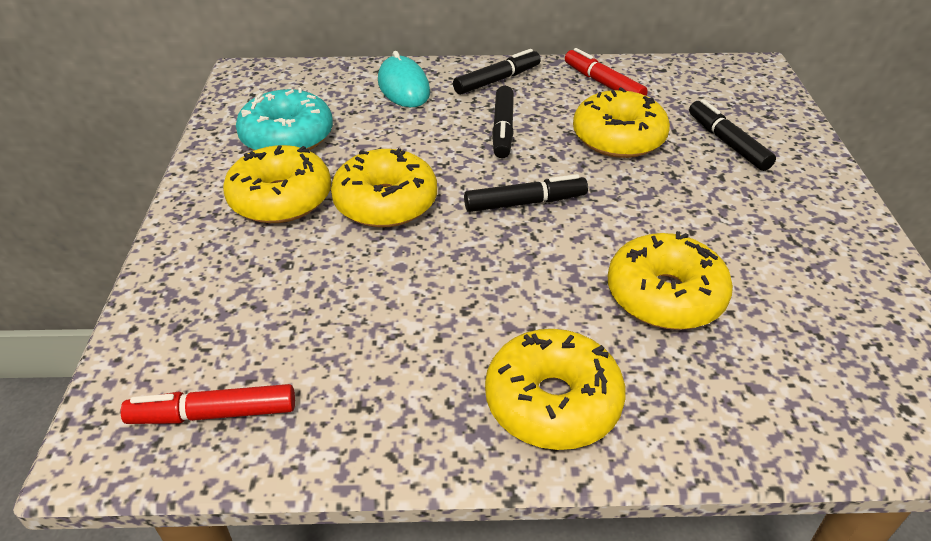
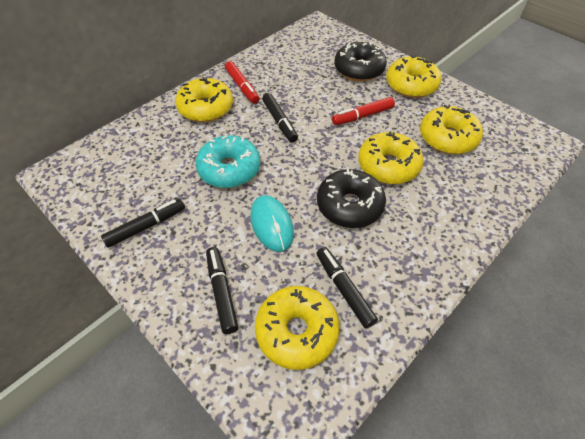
black donut: none = 0 -> [317,169,386,228] [334,42,387,81] = 2

